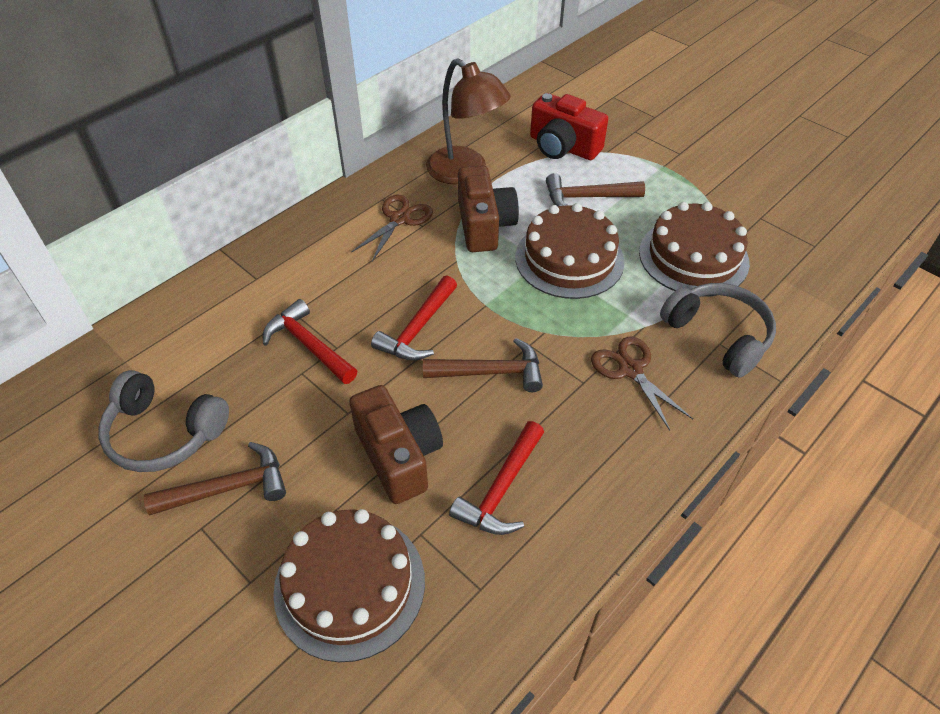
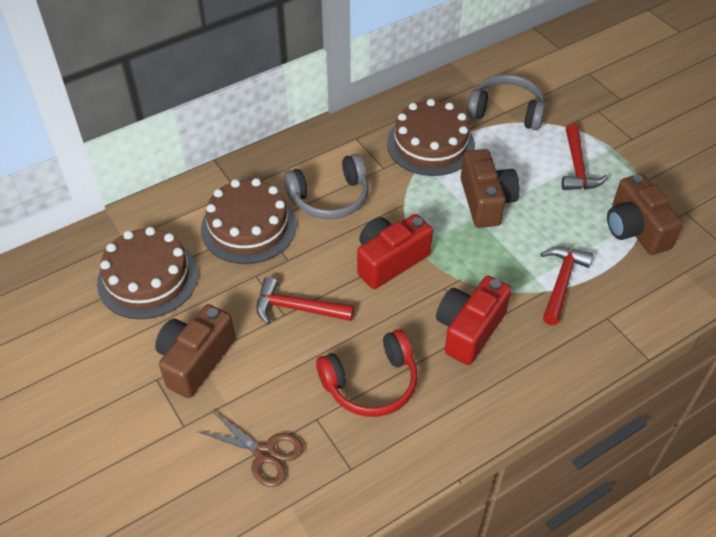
brown camera: [349,385,443,504] [458,166,519,252] = 2 -> [155,304,235,398] [460,149,520,228] [607,174,683,255] = 3
brown hammer: [144,442,286,515] [423,338,543,392] [546,173,645,206] = 3 -> none = 0
brown lamp: [426,58,511,185] = 1 -> none = 0
brown scissors: [351,195,433,261] [591,337,693,430] = 2 -> [197,411,304,487] = 1
red camera: [530,93,608,160] = 1 -> [357,214,433,289] [436,276,512,365] = 2
red headphones: none = 0 -> [316,329,418,417] = 1

